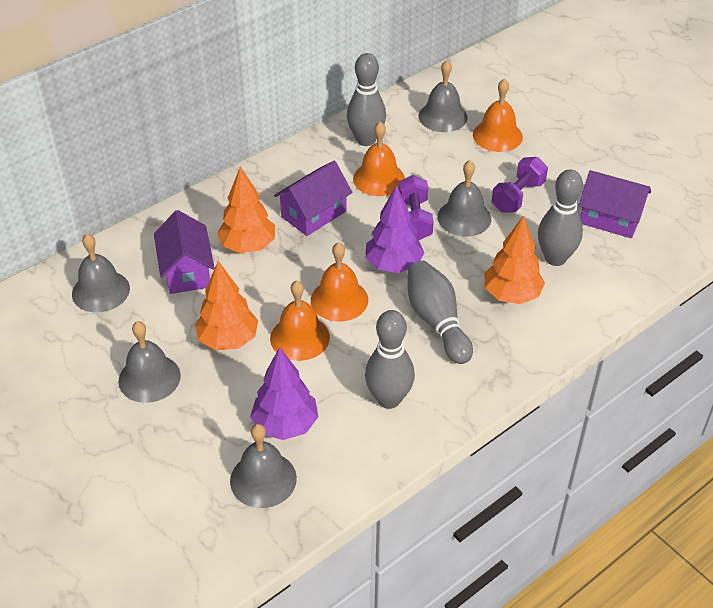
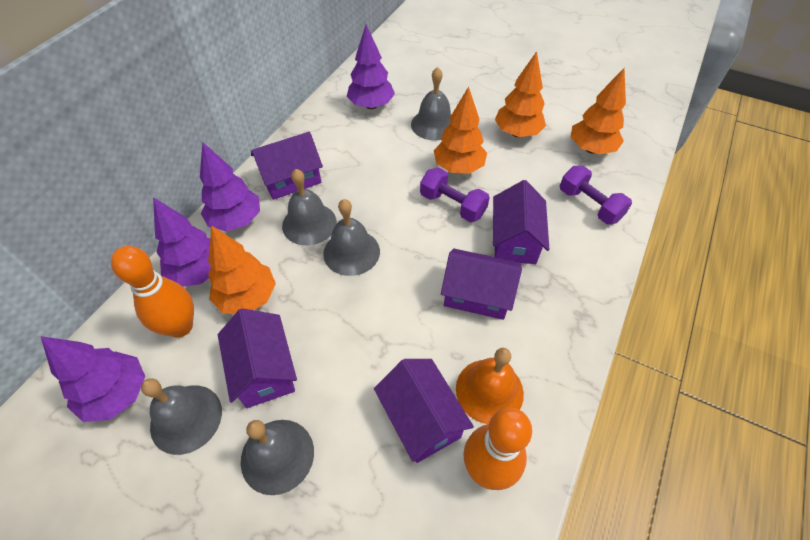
grey bowling pin: [347,53,386,146] [365,310,415,409] [407,261,473,364] [538,170,583,266] = 4 -> none = 0
orange bell: [270,280,330,361] [311,242,368,322] [353,122,405,196] [473,79,523,152] = 4 -> [456,348,524,424] = 1
orange bowling pin: none = 0 -> [111,246,194,338] [463,407,532,490] = 2
orange tree: [195,261,258,350] [217,167,275,253] [484,215,545,304] = 3 -> [208,226,276,314] [434,87,487,174] [495,51,546,137] [571,68,626,154] = 4
purple house: [154,210,215,294] [274,161,352,236] [578,170,651,238] = 3 -> [218,308,297,408] [251,132,323,200] [374,359,474,463] [441,249,522,320] [493,180,549,264] = 5
purple tree: [250,347,318,440] [365,185,424,273] = 2 -> [41,336,145,422] [153,197,212,287] [200,142,260,232] [347,24,395,109] = 4

